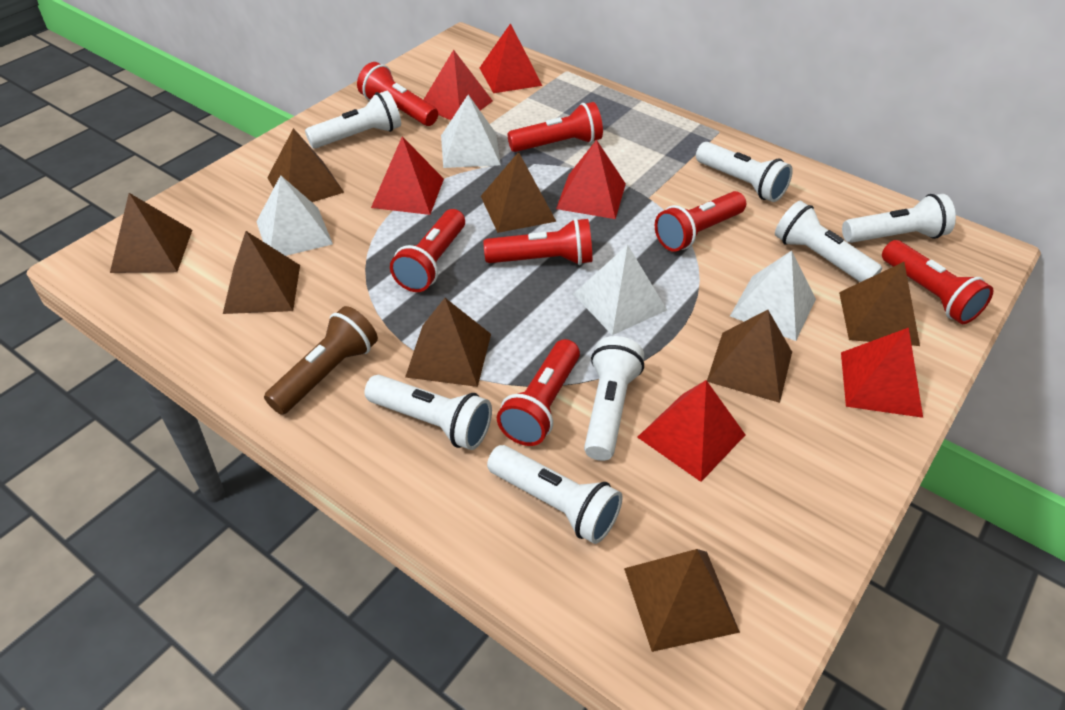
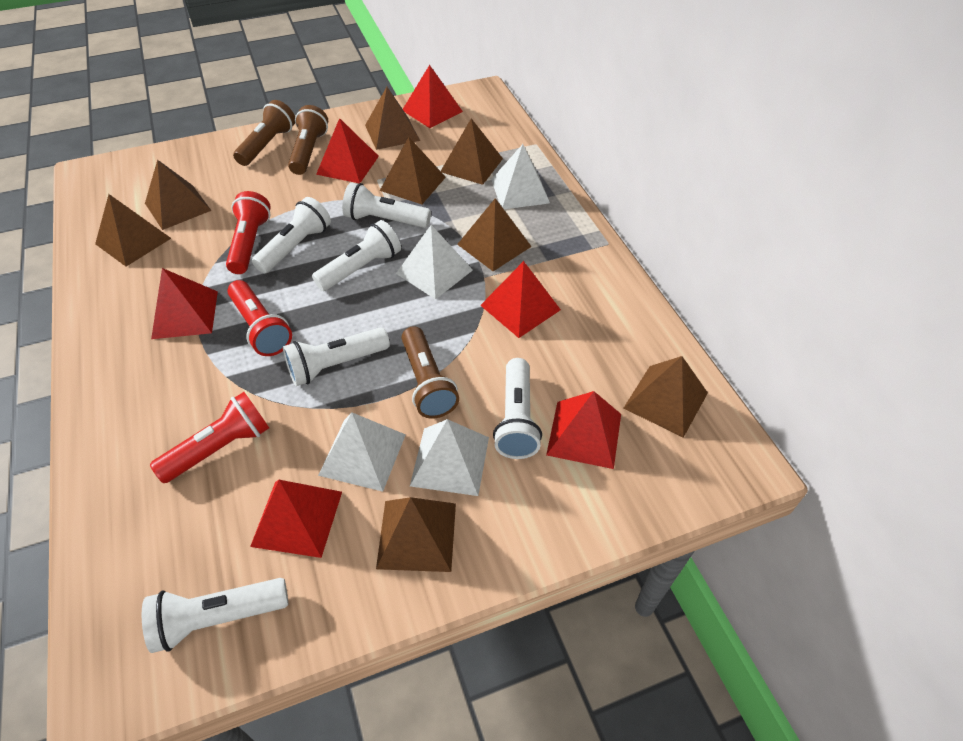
brown flashlight: [264,306,378,415] = 1 -> [233,100,295,166] [288,105,328,175] [401,326,459,419] = 3
red flashlight: [357,62,438,126] [390,209,465,292] [483,218,592,265] [497,339,580,446] [508,102,603,152] [655,191,746,252] [882,240,994,324] = 7 -> [150,392,269,483] [226,191,271,274] [228,280,292,356] = 3
white flashlight: [305,91,401,149] [365,375,492,450] [487,445,623,544] [584,336,644,461] [696,142,793,202] [775,201,882,282] [842,194,956,243] = 7 -> [142,578,288,653] [252,197,331,273] [283,327,390,386] [312,220,401,291] [342,182,431,228] [493,358,542,459] = 6

